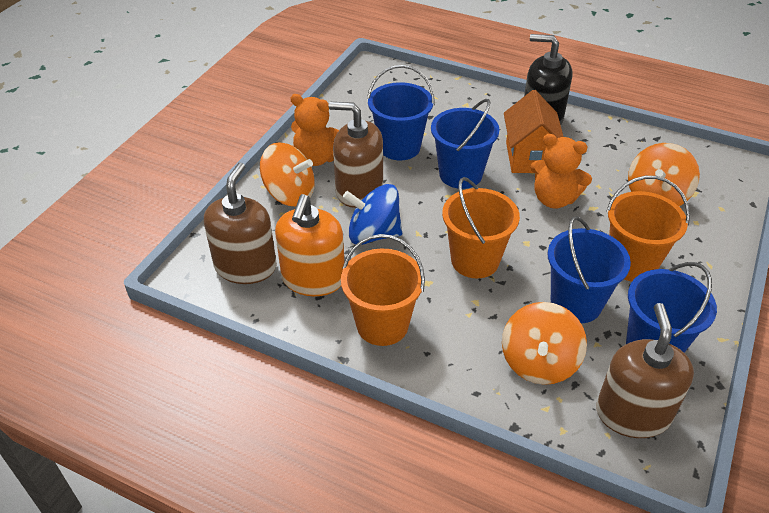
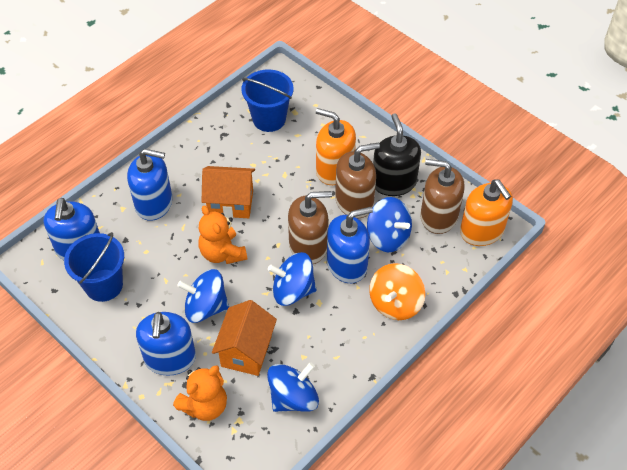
blue bucket: [367,65,435,160] [431,99,499,189] [548,216,631,323] [626,262,717,353] = 4 -> [64,232,124,302] [242,70,294,132] = 2
blue soap dispenser: none = 0 -> [44,198,100,260] [127,149,172,221] [136,312,196,376] [327,207,373,283] = 4
blue spinning top: [343,184,402,245] = 1 -> [177,269,229,323] [267,362,319,412] [268,252,317,306] [367,197,412,253] = 4
orange bucket: [341,234,425,346] [442,177,520,278] [606,176,690,282] = 3 -> none = 0
orange house: [504,90,564,173] = 1 -> [201,166,255,218] [212,300,277,376] = 2
orange soap dispenser: [275,194,345,296] = 1 -> [316,108,356,185] [460,179,513,246] = 2
orange spinning top: [260,142,315,206] [502,302,587,385] [628,143,700,206] = 3 -> [369,263,425,320] = 1

